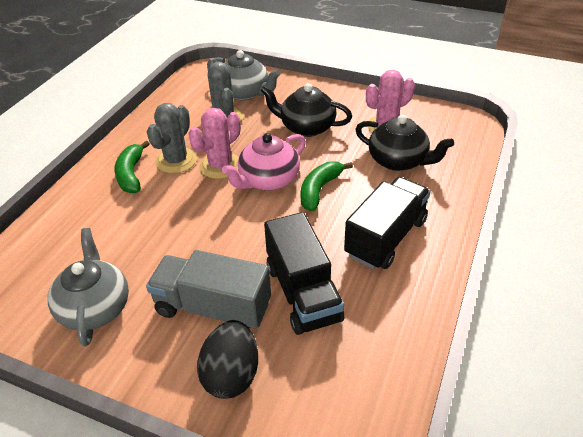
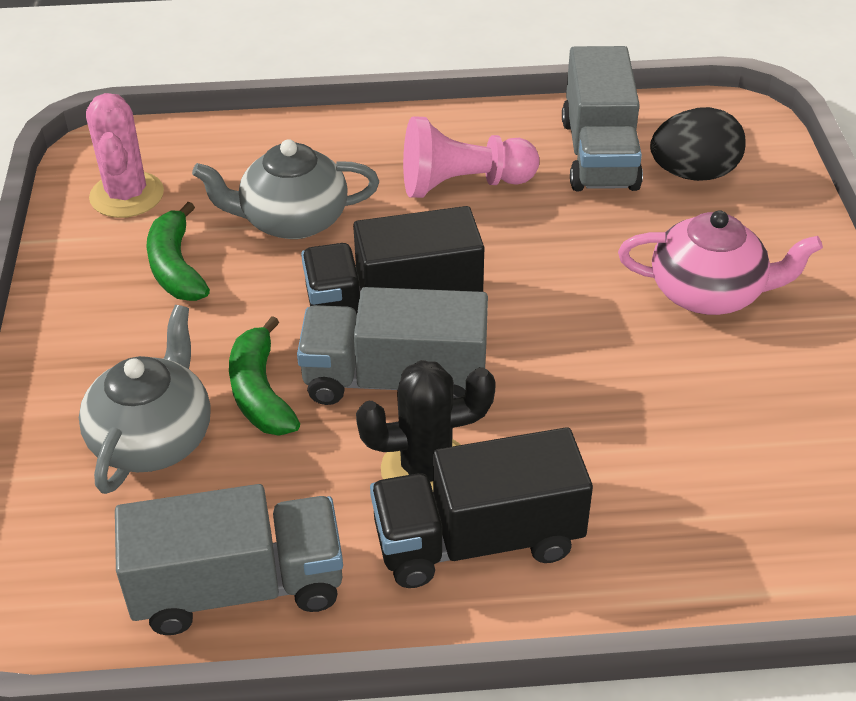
black cactus: none = 0 -> [356,360,496,490] = 1
black teapot: [261,83,352,137] [355,115,454,171] = 2 -> none = 0
grey cactus: [147,103,197,173] [207,58,243,121] = 2 -> none = 0
grey truck: [146,250,271,329] = 1 -> [115,484,343,635] [297,287,488,405] [562,46,643,191] = 3
pink cactus: [188,108,241,179] [366,70,415,133] = 2 -> [86,93,164,218] = 1
pink pawn: none = 0 -> [403,116,539,198] = 1

